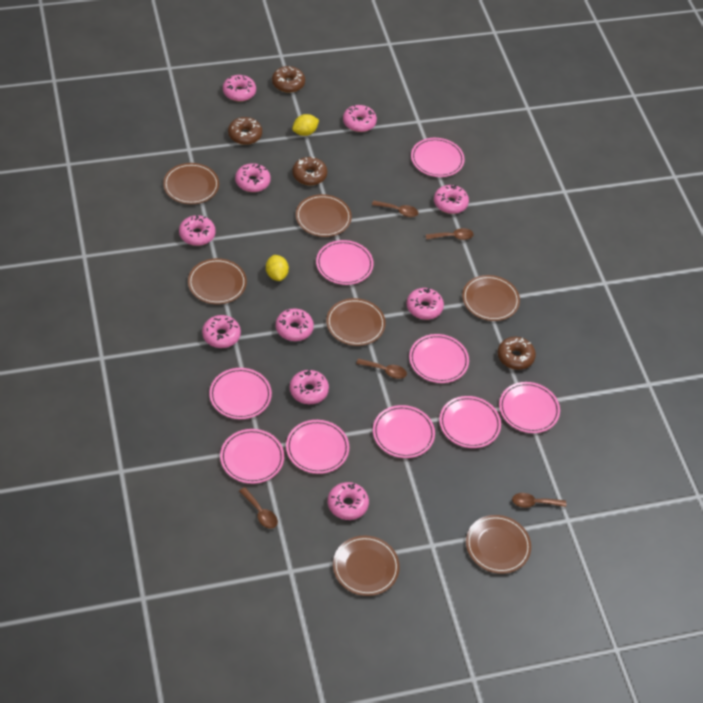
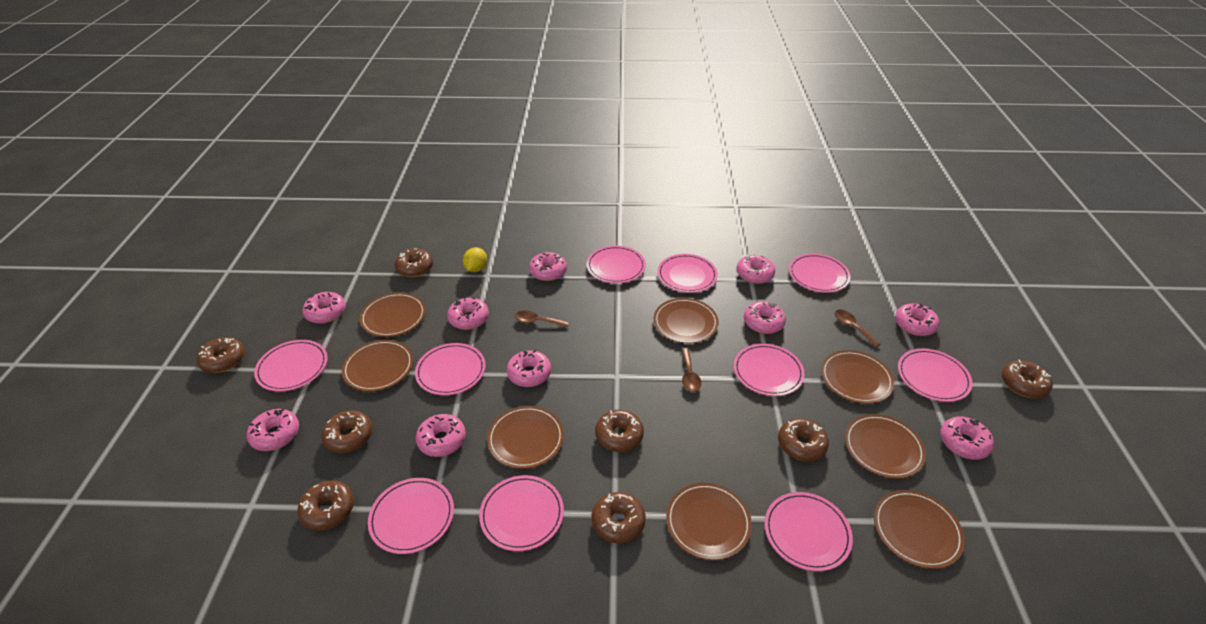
brown donut: [228,117,262,145] [272,66,305,93] [292,157,327,185] [498,337,536,370] = 4 -> [196,337,245,373] [297,481,354,531] [321,411,372,453] [394,248,433,277] [591,492,646,544] [595,410,644,452] [778,418,829,462] [1002,360,1053,398] = 8
brown plate: [163,163,219,204] [188,258,247,304] [296,194,352,237] [326,298,386,346] [333,536,400,596] [462,275,520,321] [466,515,531,574] = 7 -> [342,340,413,392] [360,292,426,337] [487,406,564,469] [654,298,719,343] [666,483,752,560] [821,350,894,404] [845,414,926,479] [874,490,965,569] = 8
brown spoon: [239,487,278,529] [356,358,407,379] [372,201,418,217] [426,228,474,240] [512,493,566,508] = 5 -> [515,310,569,328] [681,349,701,392] [835,310,880,347] = 3
pink plate: [209,368,272,419] [220,429,284,484] [286,420,349,474] [316,240,374,285] [373,405,435,458] [409,334,469,383] [411,138,465,177] [439,396,501,448] [499,382,560,433] = 9 -> [254,340,328,392] [368,478,454,554] [415,343,486,395] [479,475,564,551] [587,245,646,283] [657,254,718,293] [734,344,805,396] [765,492,853,571] [789,254,850,293] [898,349,973,402] = 10
yellow lemon: [266,255,289,281] [292,114,319,136] = 2 -> [463,247,487,273] = 1

